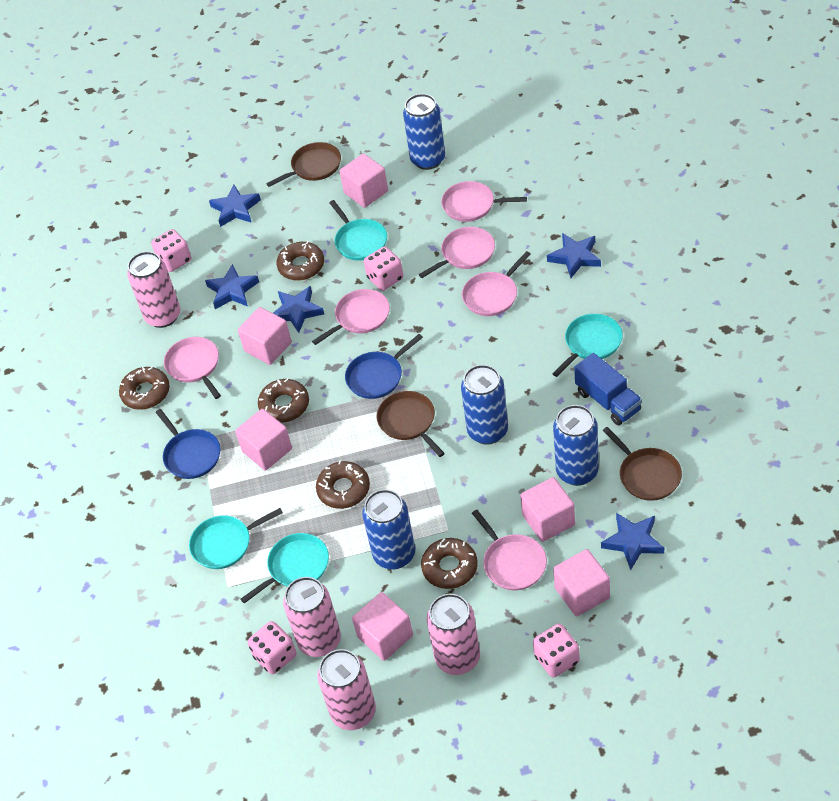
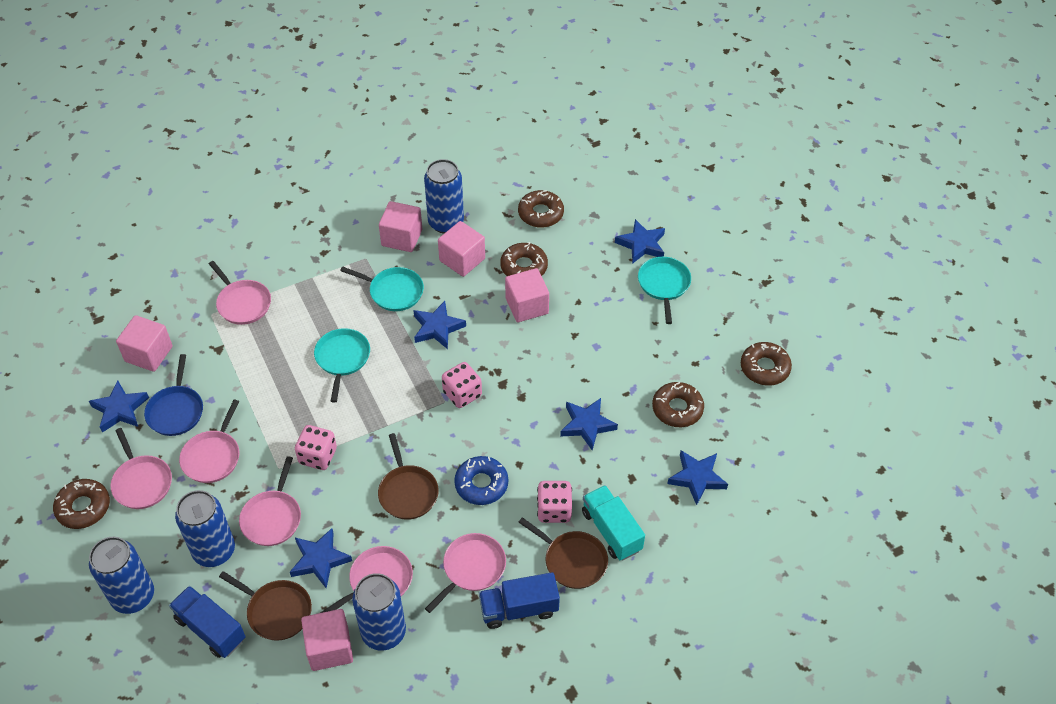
blue donut: none = 0 -> [454,456,508,505] = 1
blue pan: [156,409,221,479] [345,334,423,399] = 2 -> [144,354,203,436] = 1
blue star: [205,264,259,309] [209,185,261,227] [273,286,324,333] [547,233,601,278] [601,513,664,570] = 5 -> [89,380,149,433] [290,528,352,588] [413,301,466,349] [560,398,618,450] [615,219,665,264] [667,450,728,505] = 6
blue truck: [574,353,642,426] = 1 -> [169,586,246,658] [479,572,560,629] = 2
pink can: [127,251,180,328] [283,577,341,657] [317,649,376,730] [427,594,480,675] = 4 -> none = 0
pink cube: [235,409,292,471] [238,307,292,365] [339,153,388,208] [352,592,413,661] [520,477,575,542] [553,549,610,616] = 6 -> [116,315,173,372] [301,609,353,671] [379,201,422,252] [438,221,485,277] [505,268,549,322] = 5
pink dice: [151,229,191,272] [248,621,297,674] [364,247,403,291] [533,624,580,678] = 4 -> [295,425,337,470] [442,362,482,408] [537,481,572,523] = 3
turquoise pan: [189,508,283,569] [241,533,329,603] [329,200,387,261] [552,314,623,377] = 4 -> [314,328,370,403] [340,267,424,311] [638,257,691,324] = 3
turquoise truck: none = 0 -> [582,485,645,561] = 1

